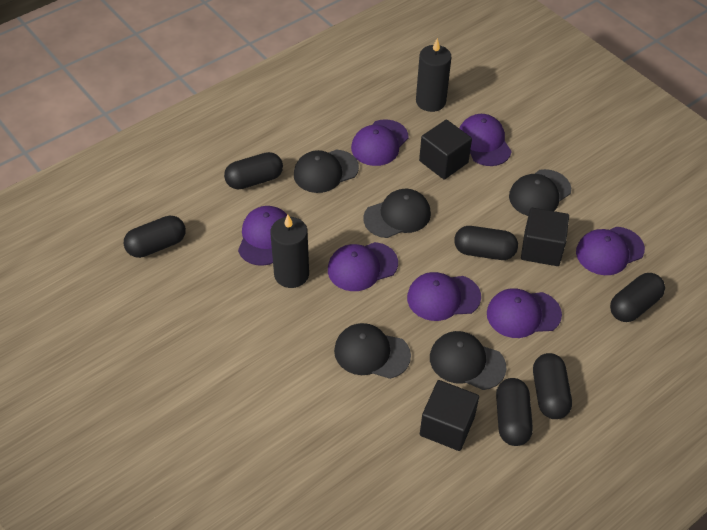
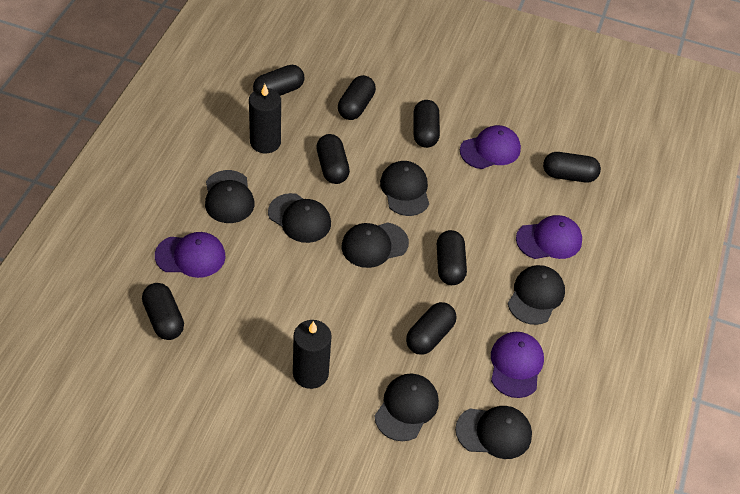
black cap: [294,150,359,193] [334,323,411,379] [363,189,431,238] [430,331,506,390] [509,169,571,216] = 5 -> [205,170,254,223] [268,193,331,243] [341,223,409,268] [375,374,439,441] [380,161,429,216] [455,406,532,459] [508,265,565,325] = 7
black capsule: [124,215,186,258] [224,152,283,189] [454,226,518,260] [496,378,533,446] [533,353,572,419] [610,273,665,322] = 6 -> [142,283,184,340] [253,65,304,96] [316,134,350,184] [338,75,376,120] [406,302,457,355] [413,100,440,148] [437,230,467,285] [543,152,601,183] = 8
black cube: [419,120,472,180] [420,380,479,451] [521,208,569,266] = 3 -> none = 0
purple cap: [238,206,287,266] [328,242,398,291] [351,119,409,166] [407,272,481,321] [459,114,512,166] [487,288,562,338] [576,227,645,275] = 7 -> [155,232,225,278] [460,125,521,169] [491,332,544,398] [516,215,582,259] = 4

